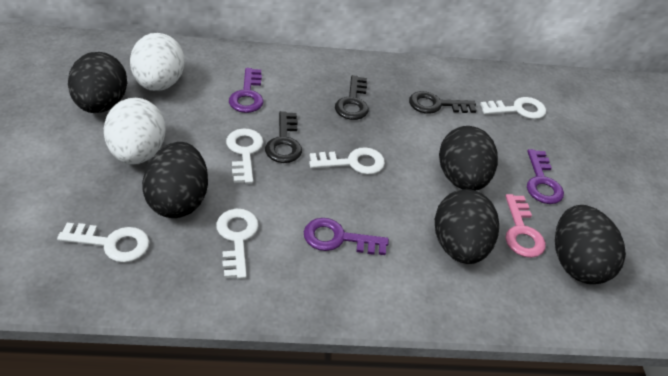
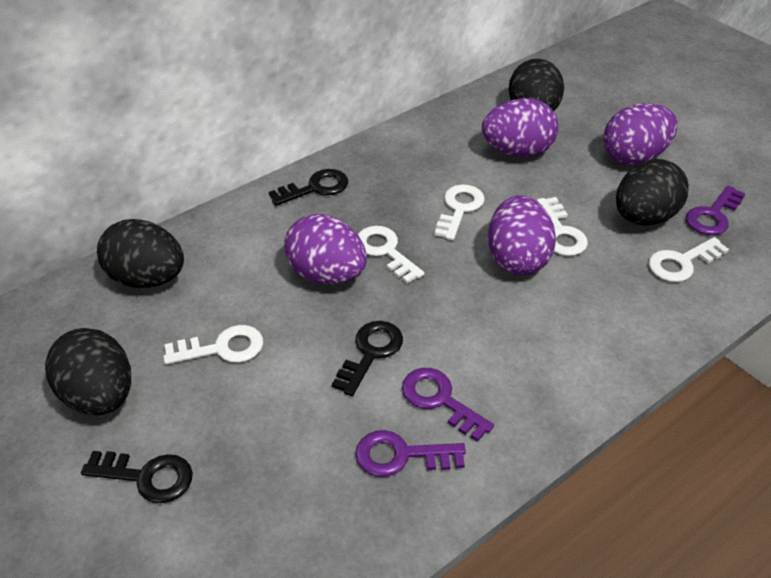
black egg: [68,52,127,113] [142,142,208,218] [435,189,499,264] [439,126,498,191] [555,205,626,284] = 5 -> [45,328,131,415] [97,219,184,288] [509,59,564,111] [616,159,689,226] = 4
pink key: [505,194,546,258] = 1 -> none = 0
purple egg: none = 0 -> [284,214,367,284] [482,98,559,157] [488,195,556,275] [603,103,678,165] = 4
white egg: [104,98,166,165] [130,33,185,91] = 2 -> none = 0

